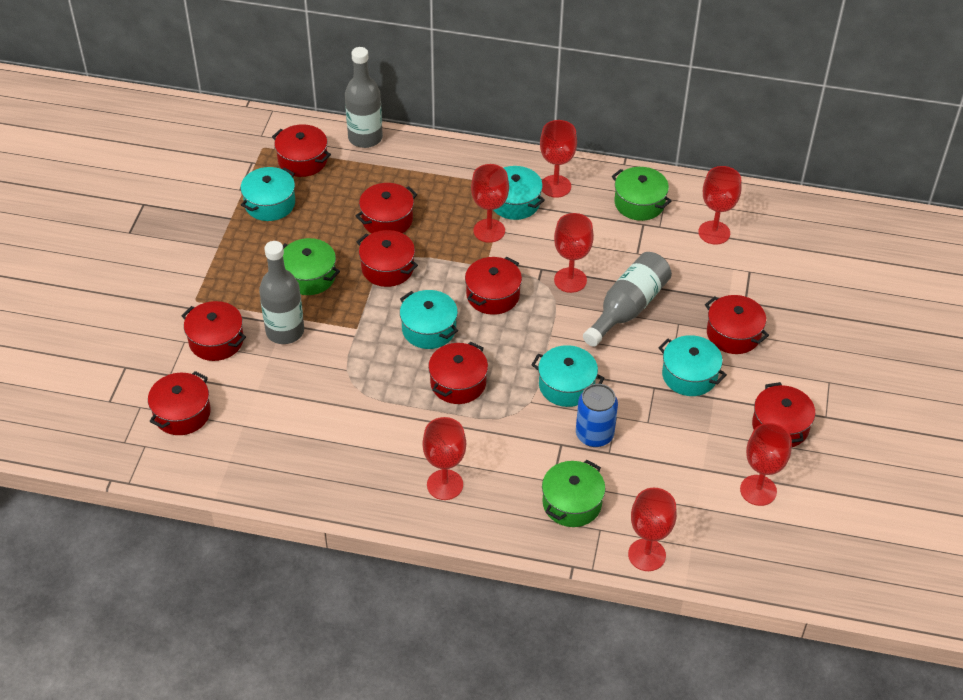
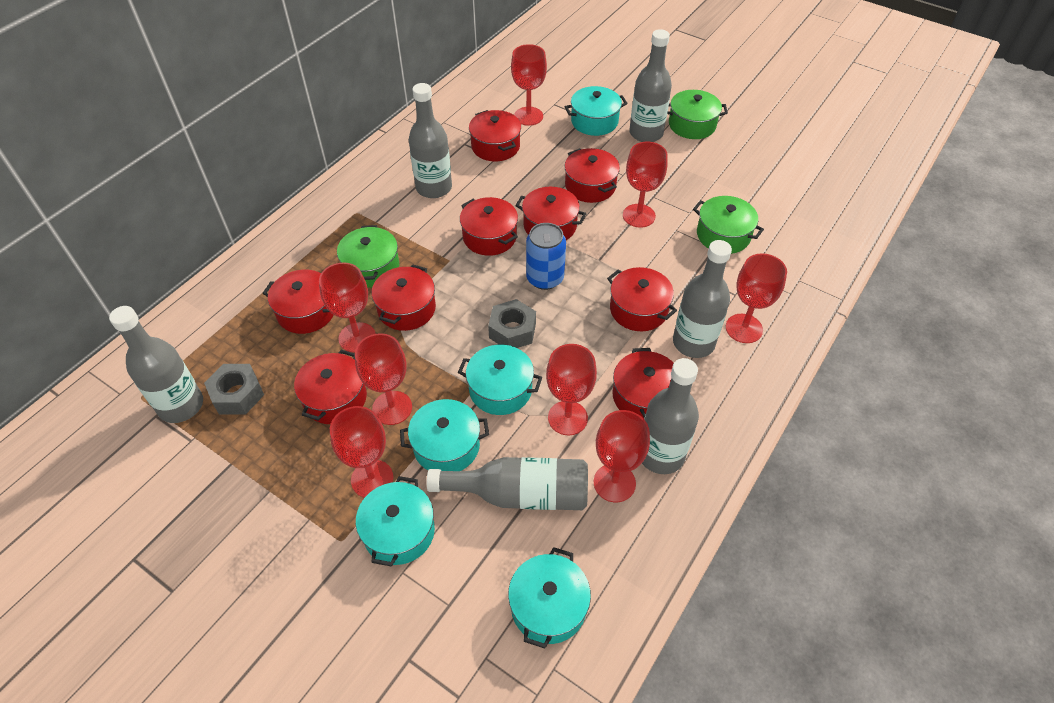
grey bottle: [259,241,304,344] [345,47,383,148] [583,252,672,347] = 3 -> [109,306,203,423] [409,83,452,198] [426,457,588,510] [629,29,672,142] [642,358,699,474] [673,240,732,358] = 6
grey nut: none = 0 -> [204,364,264,414] [488,299,536,348] = 2
red goblet: [422,417,466,500] [471,164,509,243] [540,120,577,198] [554,213,594,293] [628,488,677,571] [698,166,742,245] [740,423,792,506] = 7 -> [319,263,376,353] [330,406,394,498] [355,333,412,425] [511,44,547,126] [546,344,597,435] [594,410,650,502] [623,142,668,228] [726,253,787,343] = 8

